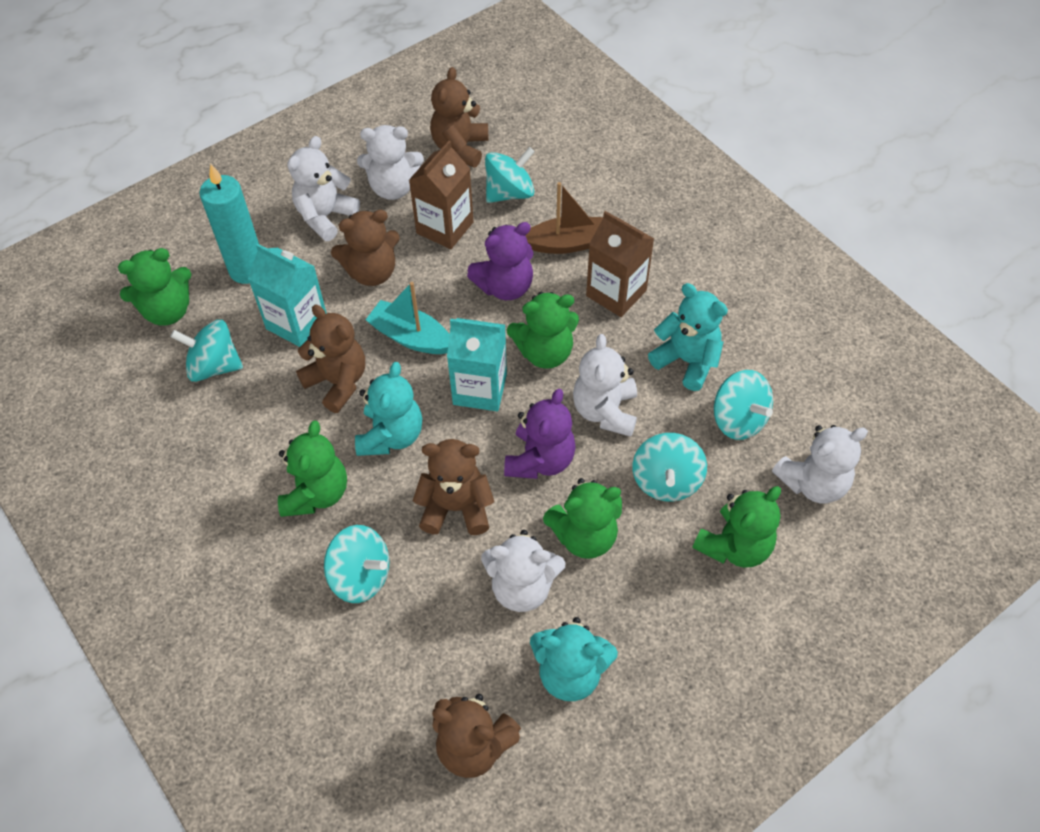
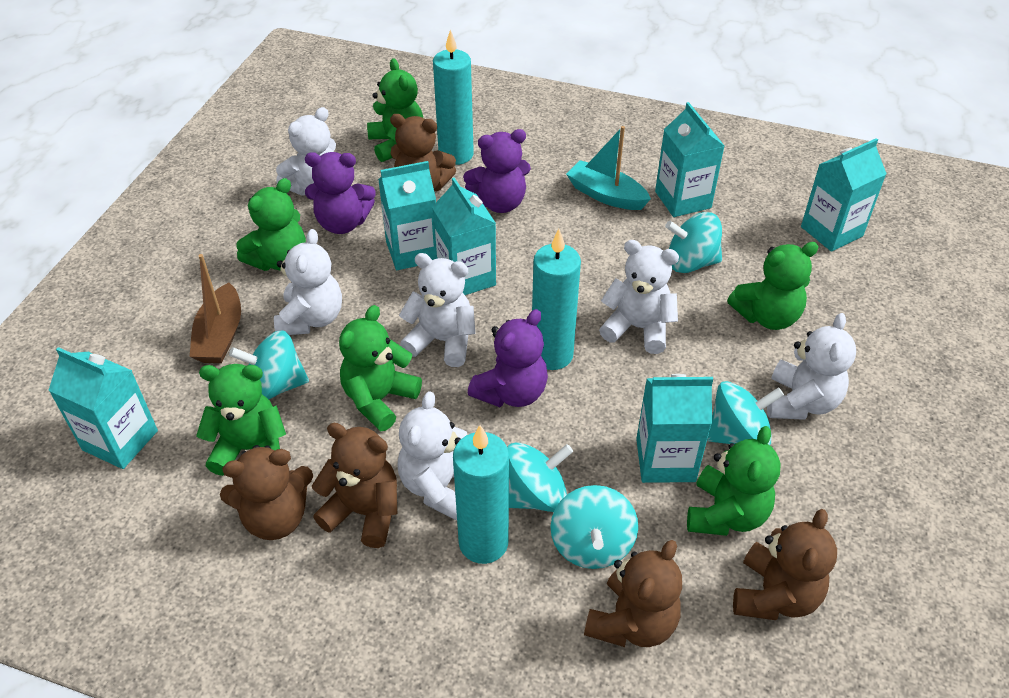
brown carton: [409,141,474,249] [586,211,654,317] = 2 -> none = 0
green teddy bear: [118,248,191,325] [278,420,347,517] [507,292,579,369] [543,478,622,559] [692,486,781,568] = 5 -> [196,364,286,476] [236,178,306,271] [339,305,422,431] [367,58,423,162] [687,426,781,536] [727,242,819,330] = 6
purple teddy bear: [467,222,534,300] [504,389,576,479] = 2 -> [305,152,376,234] [463,129,531,213] [468,309,548,407] = 3
turquoise candle: [199,164,259,284] = 1 -> [433,30,474,165] [453,425,509,564] [532,229,581,370] = 3
turquoise carton: [248,244,327,347] [447,318,507,411] = 2 -> [48,347,158,469] [378,161,436,270] [432,177,496,295] [636,374,713,483] [655,102,724,217] [801,138,886,252] = 6
turquoise teddy bear: [355,362,422,456] [530,617,618,701] [648,283,728,391] = 3 -> none = 0
white teddy bear: [287,136,360,241] [357,125,424,200] [481,530,566,612] [573,334,637,437] [772,425,868,503] = 5 -> [274,229,342,335] [276,107,336,195] [397,391,467,520] [399,253,475,367] [599,240,679,354] [767,313,856,420] = 6

